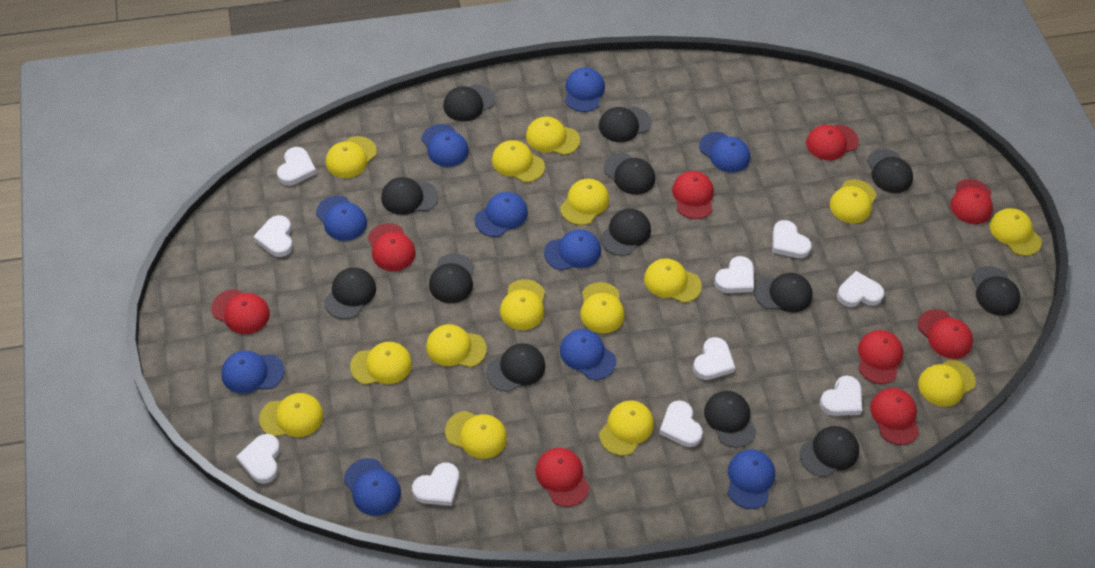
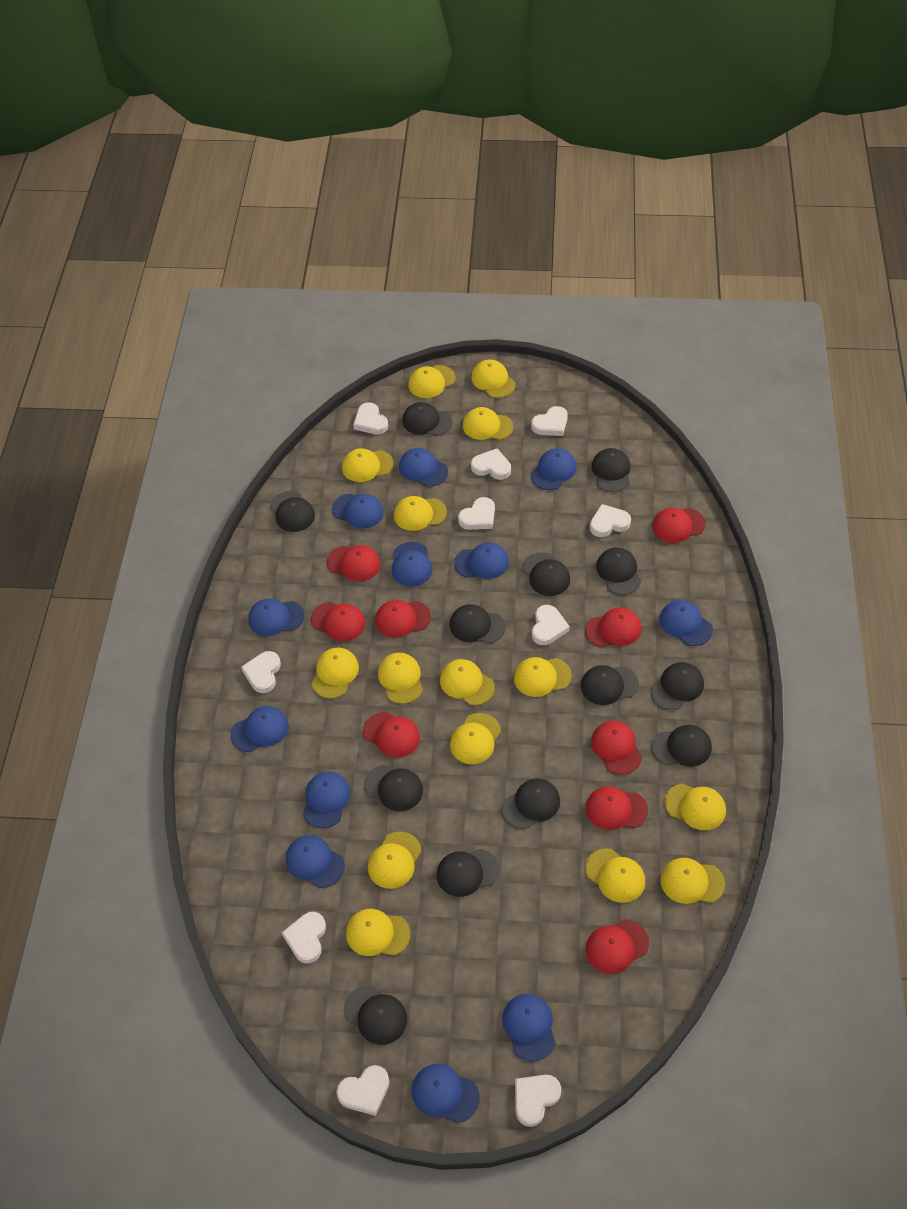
blue cap: [221,350,284,393] [316,196,367,241] [344,458,401,516] [422,124,469,167] [475,192,528,237] [544,229,601,270] [560,329,616,380] [565,67,605,112] [699,132,750,173] [728,449,775,509] = 10 -> [231,706,289,752] [248,598,304,636] [286,835,345,888] [303,772,351,828] [332,493,384,529] [392,542,432,587] [399,448,448,487] [412,1064,480,1123] [454,543,509,579] [502,994,556,1062] [531,448,577,490] [659,600,713,646] = 12

